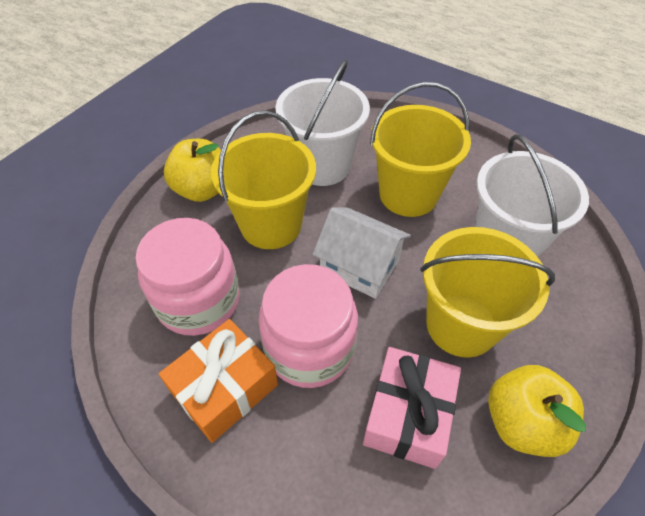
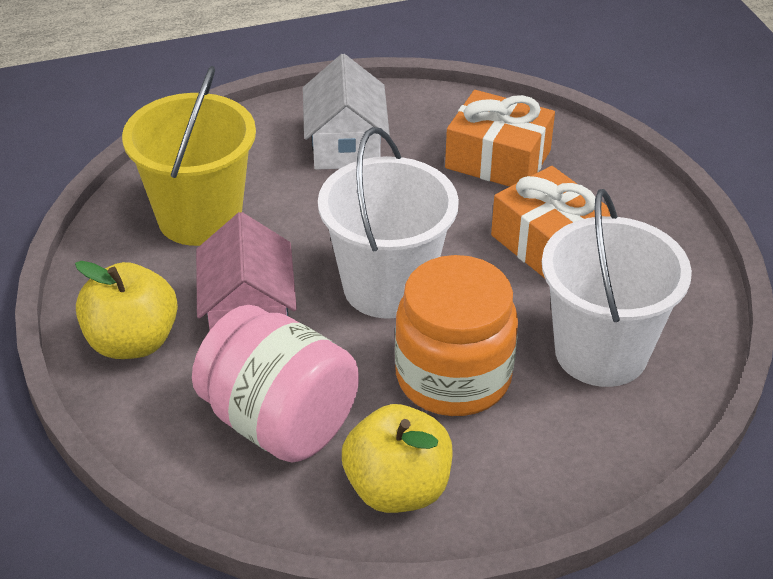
orange gift: [159,319,278,443] = 1 -> [445,90,555,187] [491,166,610,278] = 2
orange jar: none = 0 -> [395,255,518,416] = 1
pink gift: [363,347,461,469] = 1 -> none = 0
pink house: none = 0 -> [196,212,297,330] = 1
pink jar: [136,218,240,336] [258,264,358,388] = 2 -> [192,305,359,462] = 1
yellow bucket: [211,110,316,249] [370,82,471,217] [420,227,555,358] = 3 -> [122,66,256,246] = 1

